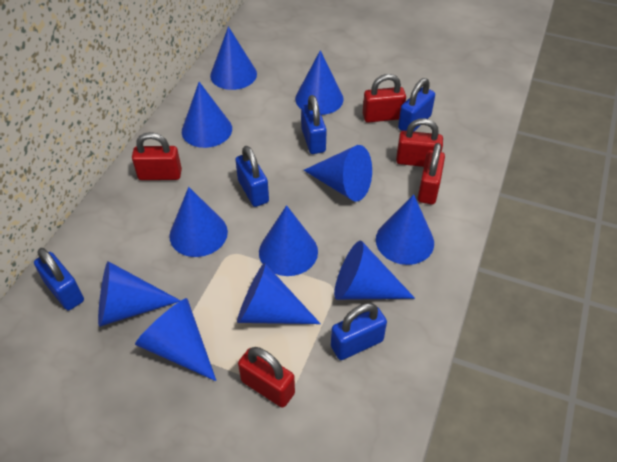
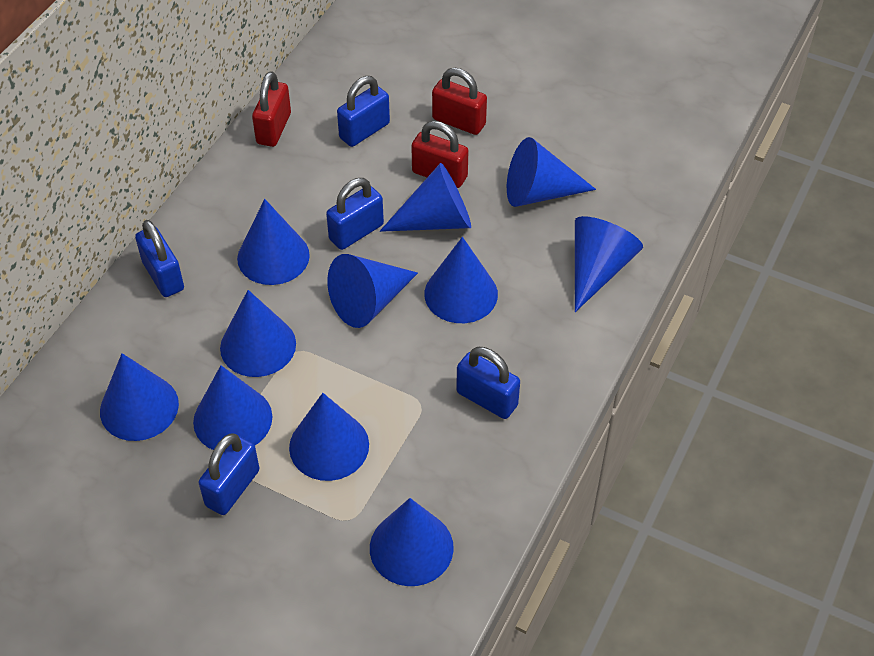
red padlock: [132,132,182,180] [238,347,295,408] [363,74,406,123] [396,118,443,167] [418,143,445,205] = 5 -> [252,71,291,147] [411,121,469,188] [432,68,487,135] = 3

